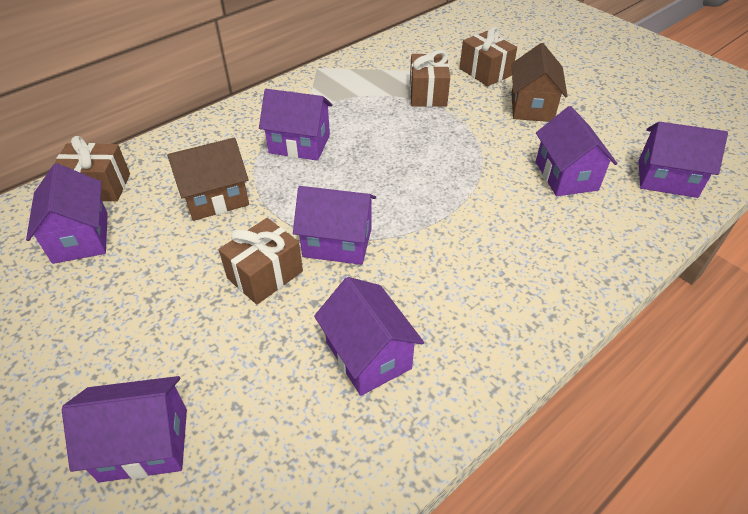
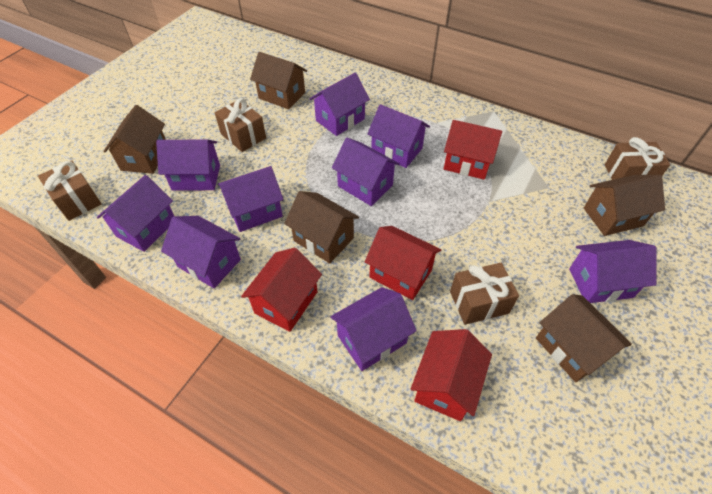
brown house: [167,138,249,221] [511,43,568,122] = 2 -> [103,105,166,174] [250,52,307,109] [284,191,359,263] [536,294,632,382] [584,175,665,236] = 5
purple house: [26,163,108,264] [62,376,187,482] [259,89,333,161] [293,186,376,265] [314,277,424,396] [535,106,617,196] [638,122,728,198] = 7 -> [97,175,174,252] [156,139,220,191] [161,216,241,288] [218,166,284,232] [310,73,370,136] [330,287,417,371] [332,138,400,206] [367,104,430,168] [569,240,657,303] = 9
red house: none = 0 -> [241,248,322,332] [365,226,441,300] [411,329,492,421] [444,120,502,180] = 4

